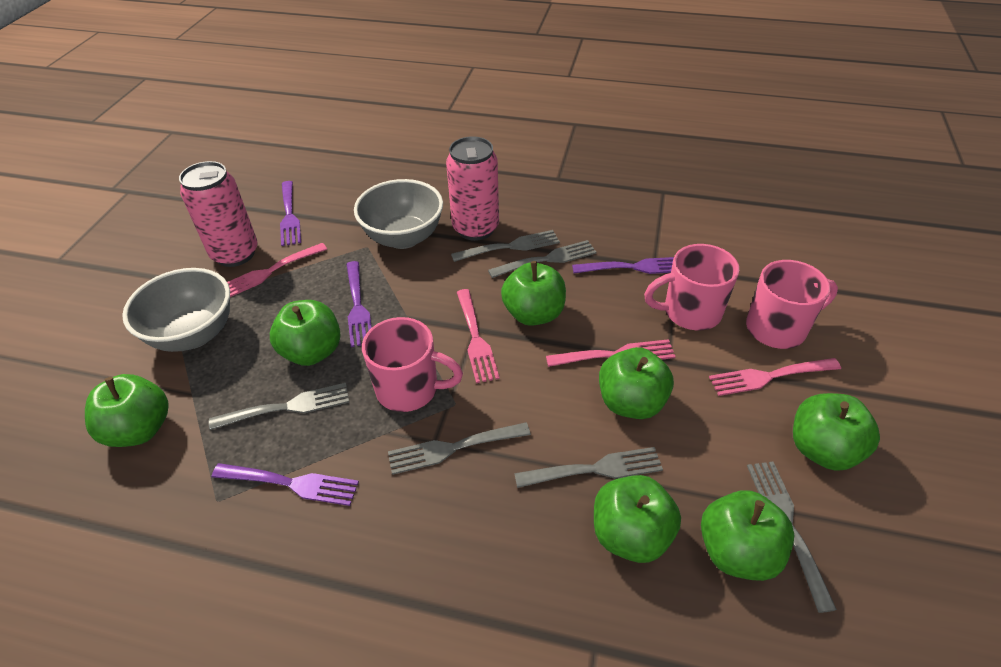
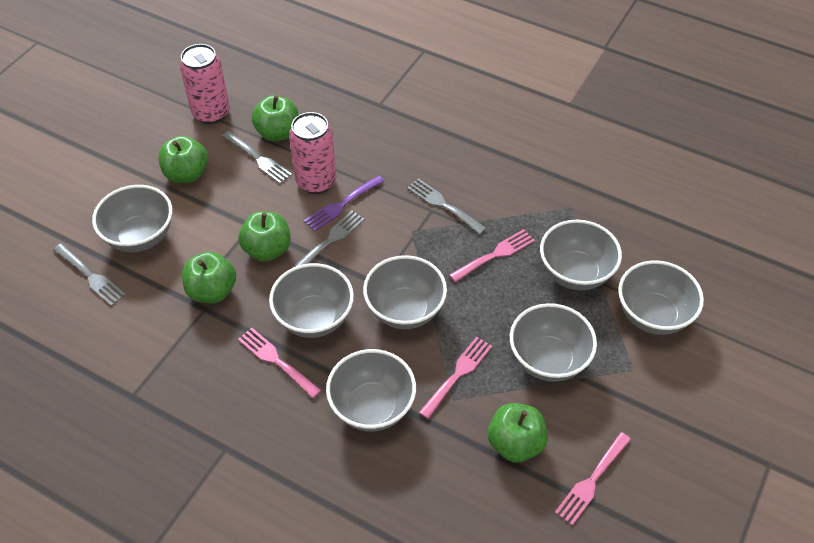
green apple: [85,374,169,447] [270,300,341,366] [501,261,566,326] [594,475,681,563] [599,347,674,419] [701,490,794,581] [793,393,880,471] = 7 -> [158,136,208,183] [182,252,236,303] [238,211,291,262] [252,95,298,141] [488,403,548,462] = 5
grey bowl: [122,268,230,352] [354,179,443,249] = 2 -> [92,185,173,252] [269,263,354,338] [326,349,416,431] [363,255,447,329] [510,303,597,382] [540,220,622,290] [618,260,704,335] = 7
grey fork: [209,383,349,430] [388,422,531,475] [451,230,560,262] [488,240,597,278] [514,447,663,488] [747,462,837,613] = 6 -> [53,243,126,306] [222,131,292,184] [292,211,365,268] [407,178,486,234] = 4
pink mug: [362,317,463,412] [644,244,739,331] [746,260,838,349] = 3 -> none = 0
purple fork: [212,463,359,506] [280,181,301,246] [346,261,372,347] [572,257,674,274] = 4 -> [304,175,384,231] = 1

